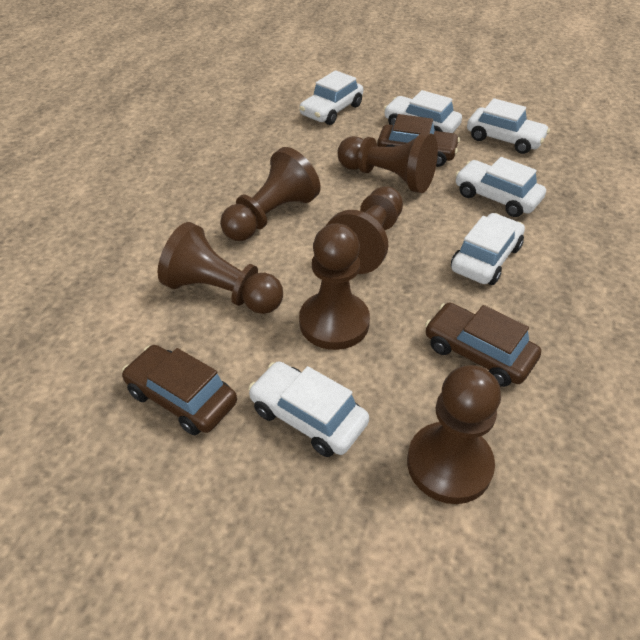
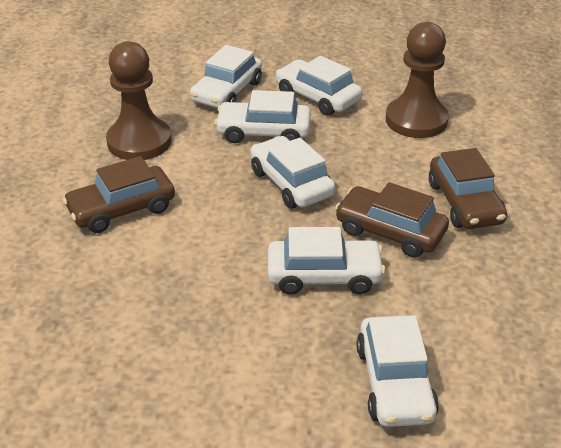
brown pawn: [158,222,283,314] [220,147,321,241] [299,224,370,350] [326,186,403,274] [337,133,438,193] [407,365,501,504] = 6 -> [106,41,171,160] [386,22,449,138] = 2

